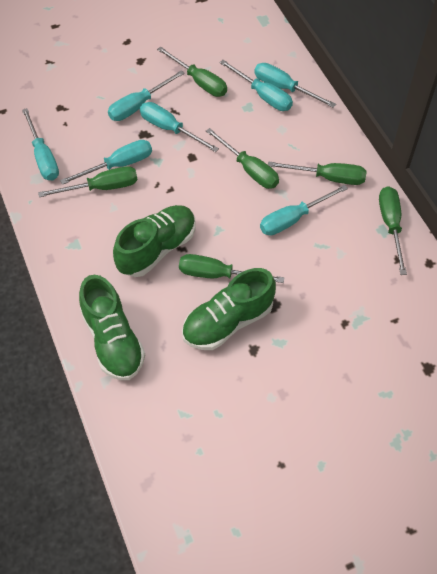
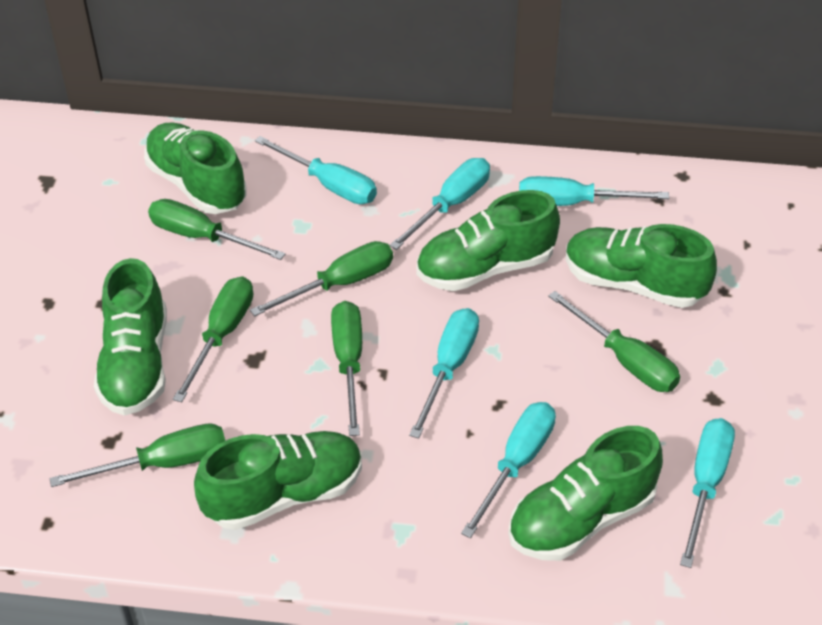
green shoe: [79,275,145,380] [113,205,195,277] [182,268,276,350] = 3 -> [94,258,167,416] [144,122,247,214] [194,431,362,530] [416,190,560,291] [508,426,663,561] [566,224,717,308] = 6
turquoise screwdriver: [22,108,59,180] [60,140,152,185] [108,70,185,121] [140,102,219,152] [220,60,293,111] [254,63,336,108] [260,185,348,235] = 7 -> [255,136,377,204] [389,158,490,250] [409,308,479,438] [461,402,556,538] [519,176,669,206] [680,418,735,568] = 6

